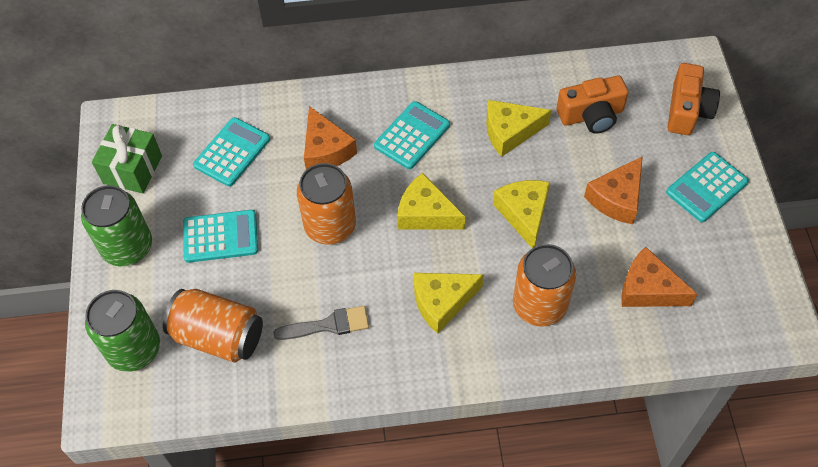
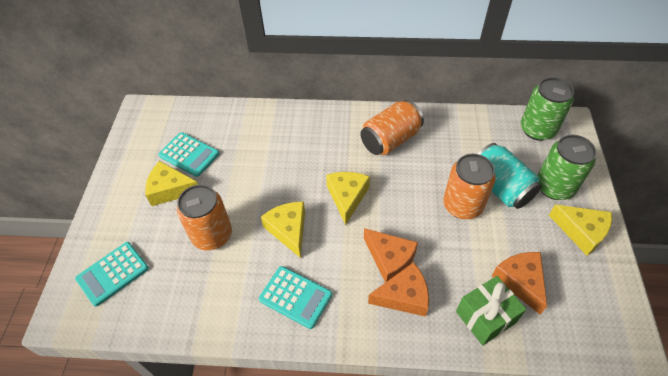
grey brush: [273,306,369,340] = 1 -> none = 0
orange camera: [557,76,628,133] [668,63,720,135] = 2 -> none = 0
turquoise calculator: [183,210,258,263] [193,117,270,187] [374,101,450,169] [666,152,749,222] = 4 -> [75,242,149,306] [159,132,219,177] [259,266,332,329] = 3
turquoise can: none = 0 -> [478,143,541,209] = 1

